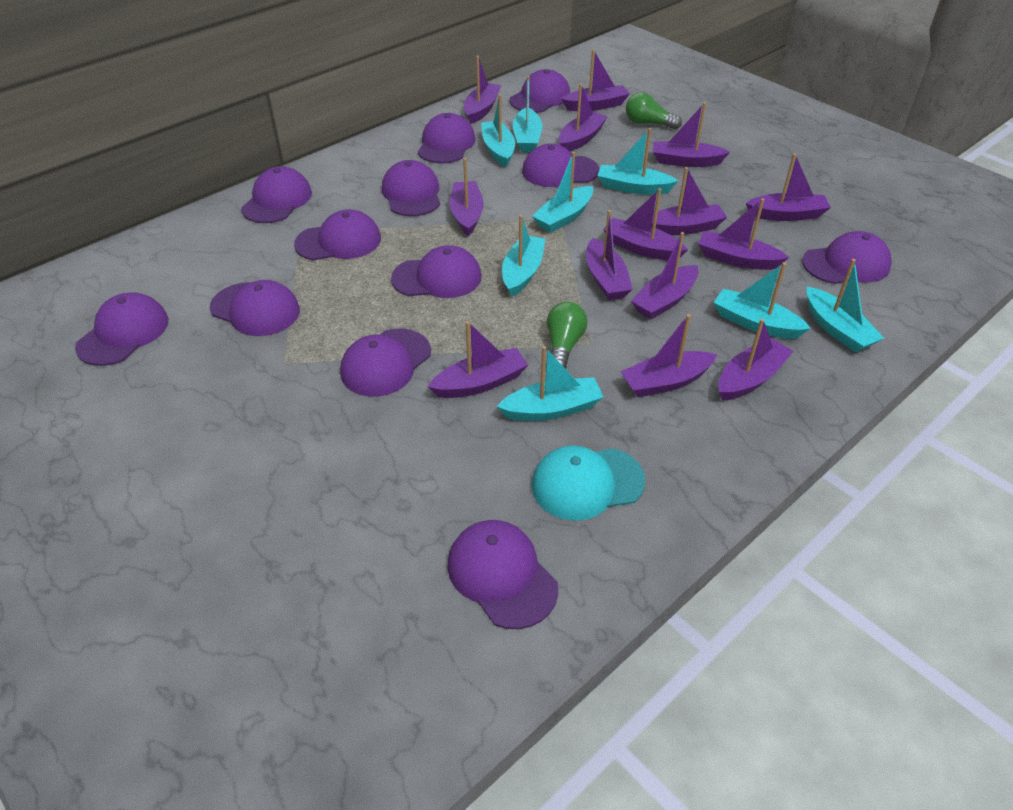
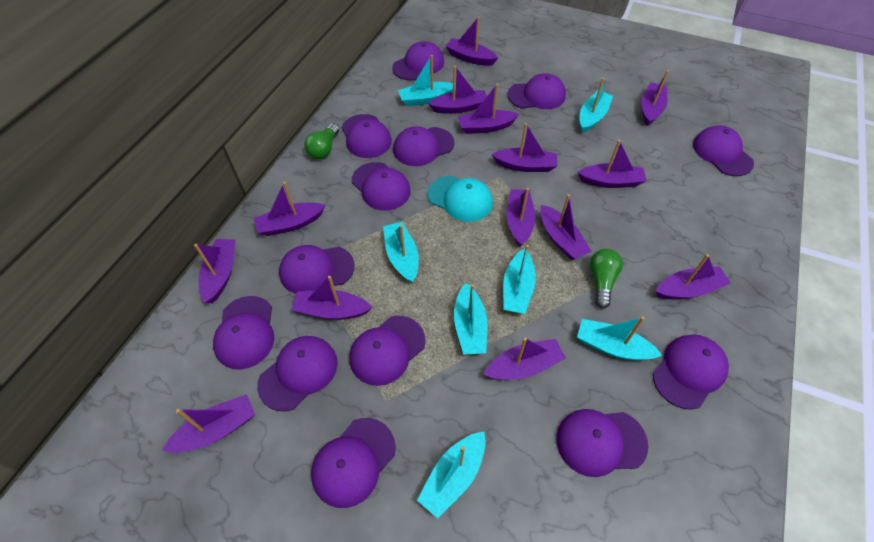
purple cap: [75,292,169,366] [210,280,300,336] [241,166,312,223] [294,209,381,260] [340,329,431,397] [382,160,440,216] [391,245,482,298] [418,113,475,164] [447,520,558,629] [510,69,570,113] [522,144,599,187] [802,231,892,284] = 12 -> [213,296,274,369] [257,336,338,411] [279,245,354,294] [311,418,396,508] [341,114,392,158] [350,316,425,386] [352,162,411,211] [392,41,444,80] [393,126,454,166] [508,73,566,109] [556,409,648,477] [653,335,729,410] [693,125,754,176] = 13
turquoise boat: [481,95,515,167] [497,346,603,421] [502,215,545,297] [512,76,543,152] [532,152,593,233] [597,128,678,194] [713,262,811,339] [807,259,884,352] = 8 -> [383,222,419,283] [398,55,456,106] [417,432,486,518] [454,283,487,355] [503,245,536,314] [577,316,662,360] [579,78,613,133] = 7

